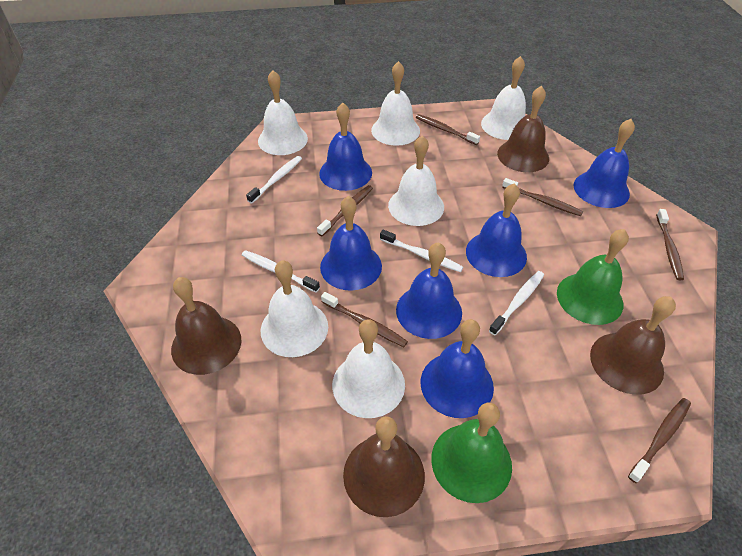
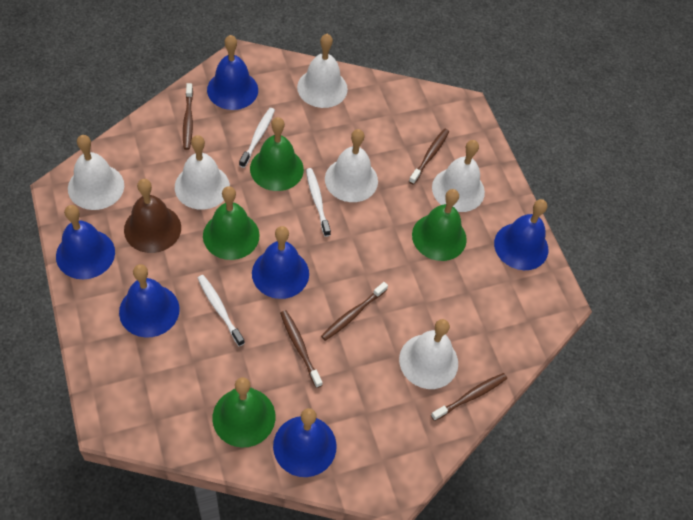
brown bell: [171,277,242,375] [343,416,425,517] [497,86,549,172] [590,296,676,395] = 4 -> [124,179,181,253] = 1
brown toothbrush: [317,185,373,236] [321,292,408,347] [416,114,480,145] [502,178,583,216] [628,398,691,483] [656,209,684,280] = 6 -> [183,83,193,150] [280,310,323,388] [321,282,388,341] [409,129,449,185] [431,373,507,421] = 5
green bell: [431,403,512,503] [557,229,629,325] = 2 -> [203,186,260,260] [213,377,275,447] [250,117,304,191] [412,189,467,261] = 4
white toothbrush: [242,250,320,292] [246,156,302,203] [380,229,463,272] [489,271,544,335] = 4 -> [198,275,245,346] [239,108,275,168] [306,168,331,237] = 3

